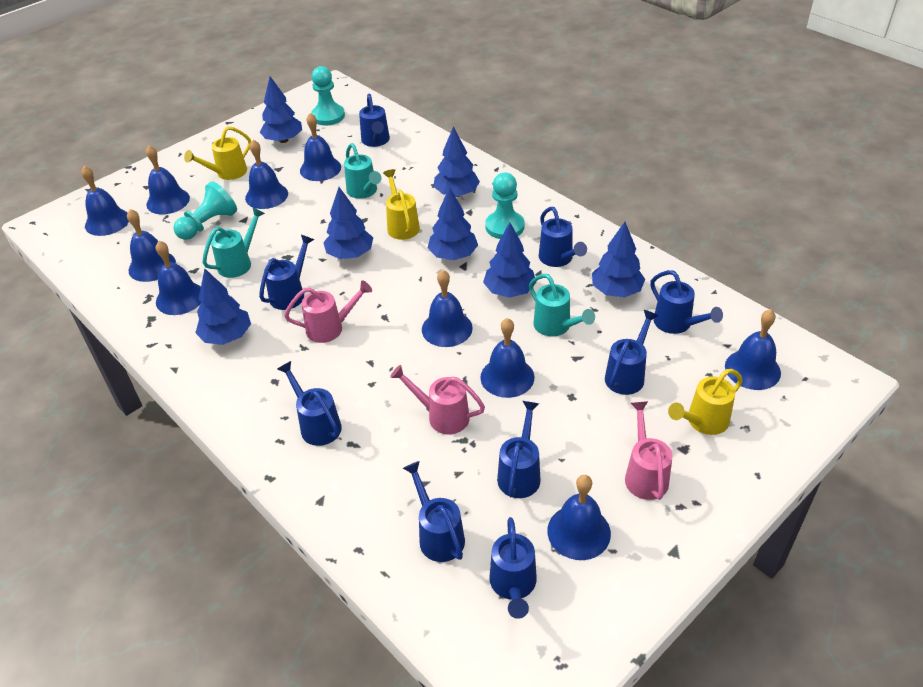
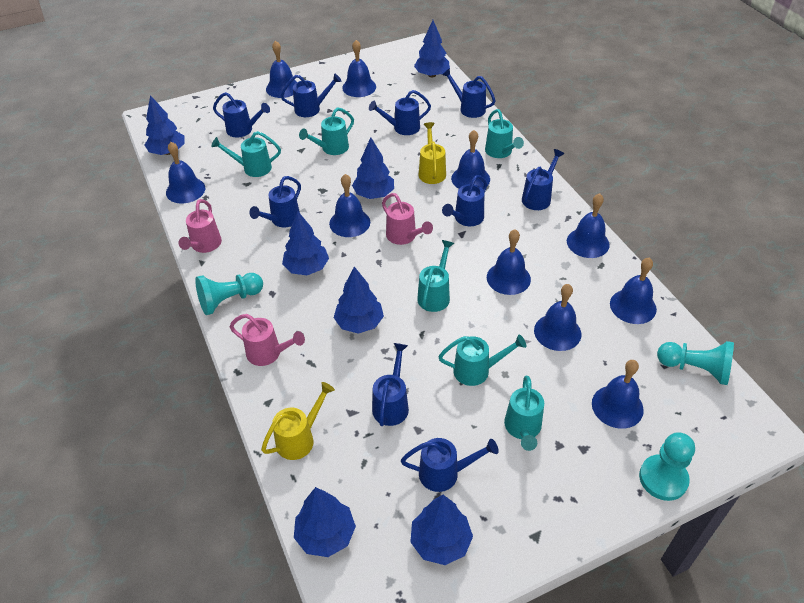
turquoise watering can: [202,207,265,278] [344,143,382,199] [529,274,595,337] = 3 -> [211,131,281,177] [299,108,354,155] [417,240,454,312] [438,335,526,386] [485,109,524,158] [504,376,544,451] = 6
yellow watering can: [184,126,251,180] [383,169,420,240] [668,369,743,435] = 3 -> [261,382,335,460] [419,122,446,184] = 2

